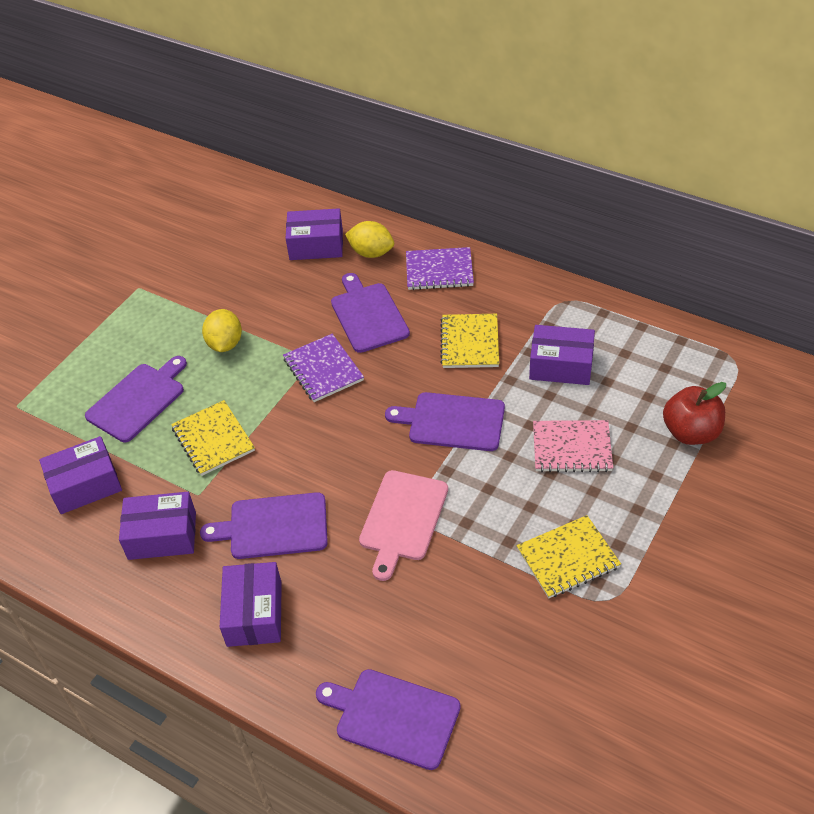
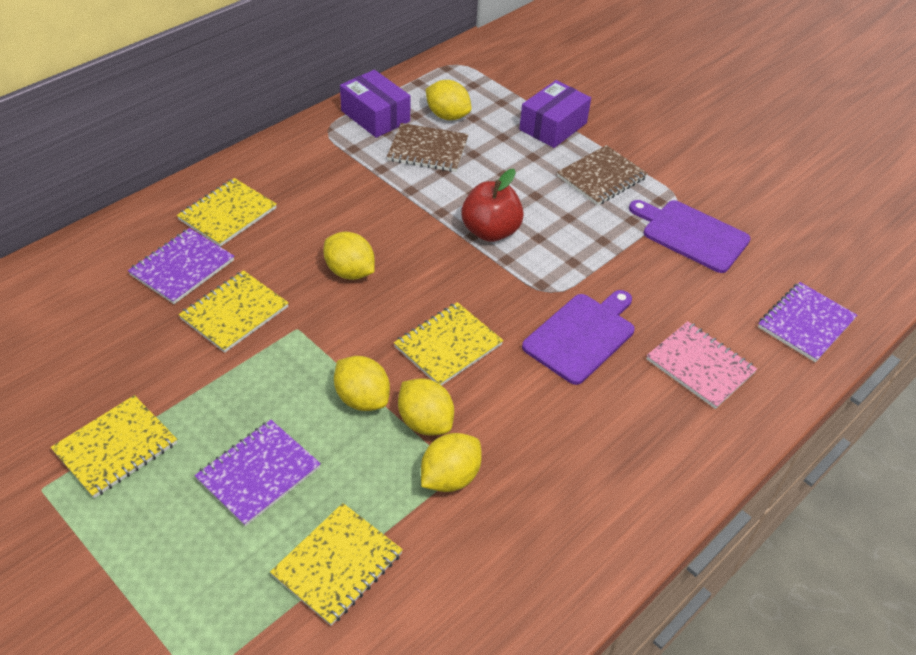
brown notebook: none = 0 -> [387,123,468,172] [557,145,648,206] = 2
pink cutting board: [359,470,448,581] = 1 -> none = 0
purple box: [39,436,122,514] [119,492,196,560] [220,562,282,647] [286,208,343,260] [529,325,595,385] = 5 -> [340,70,411,138] [519,80,591,148] = 2
purple cutting board: [85,356,187,442] [200,492,328,559] [316,669,461,770] [331,273,410,353] [385,392,505,451] = 5 -> [522,290,635,385] [629,200,751,273] = 2
purple notebook: [283,334,364,402] [406,247,474,290] = 2 -> [128,228,234,304] [195,420,321,526] [758,282,857,362] = 3
yellow lemon: [202,309,242,352] [345,221,394,258] = 2 -> [323,232,375,280] [334,356,390,411] [398,378,454,435] [421,433,482,492] [426,80,472,120] = 5
yellow notebook: [171,400,255,476] [440,314,499,368] [517,515,621,598] = 3 -> [51,395,177,498] [177,178,277,247] [179,270,289,353] [270,503,403,626] [394,302,503,385] = 5

